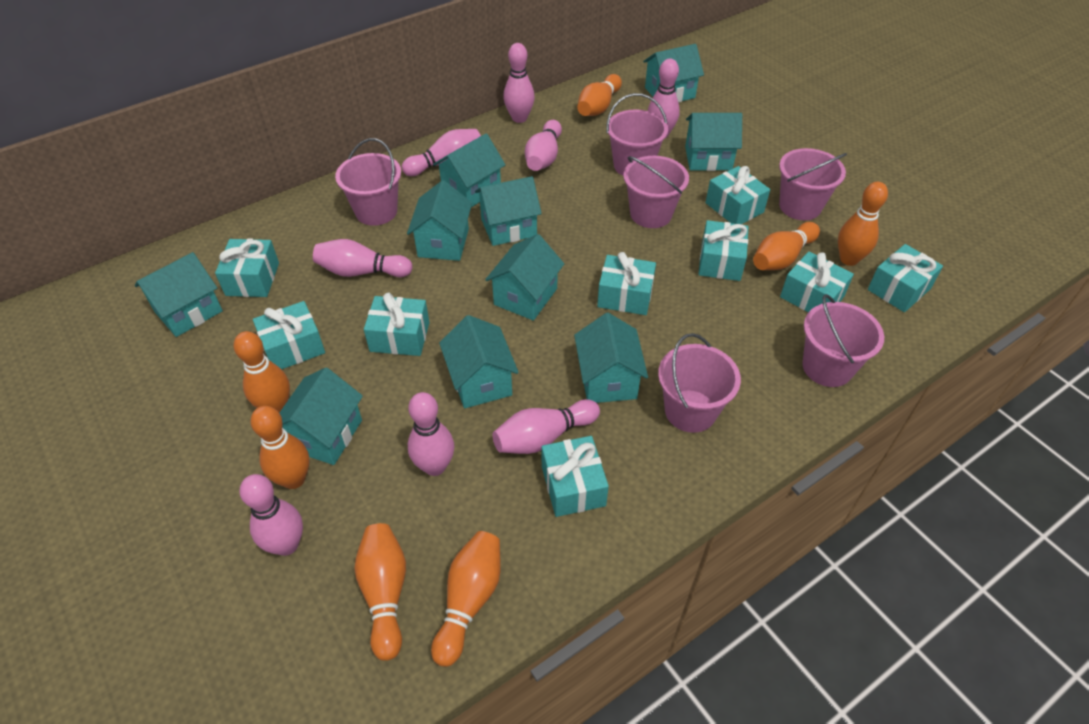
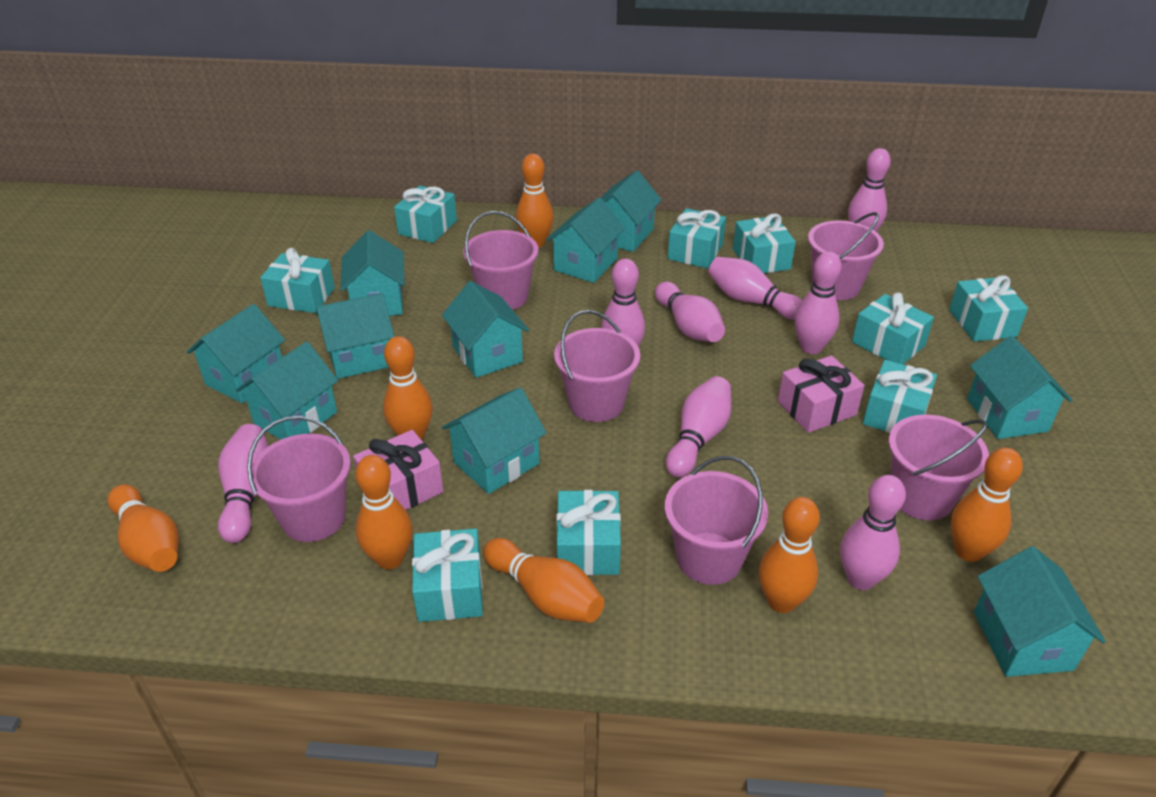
pink gift: none = 0 -> [353,430,443,510] [778,356,865,433] = 2

